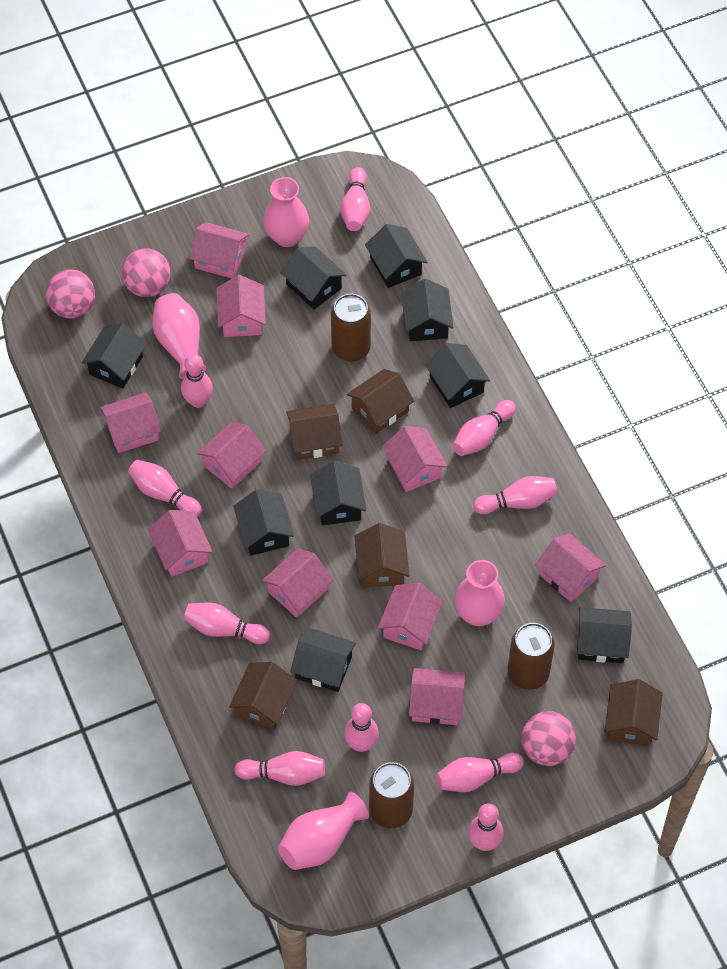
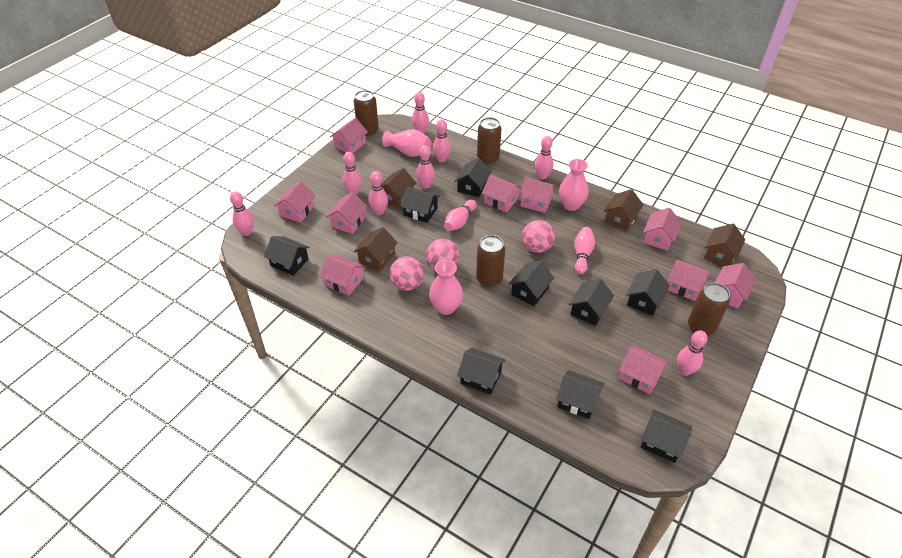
brown can: [331,294,371,362] [369,762,414,828] [508,623,555,690] = 3 -> [354,90,379,136] [476,235,505,287] [477,117,501,164] [688,283,730,336] = 4
brown house: [229,662,297,730] [286,404,343,460] [347,369,414,434] [355,523,409,588] [604,679,663,746] = 5 -> [354,227,398,271] [382,168,417,208] [604,189,643,231] [704,224,745,266] = 4
pink vase: [152,293,207,379] [263,177,309,247] [278,792,369,870] [454,560,505,626] = 4 -> [382,129,431,157] [429,260,463,315] [559,159,588,211] = 3

